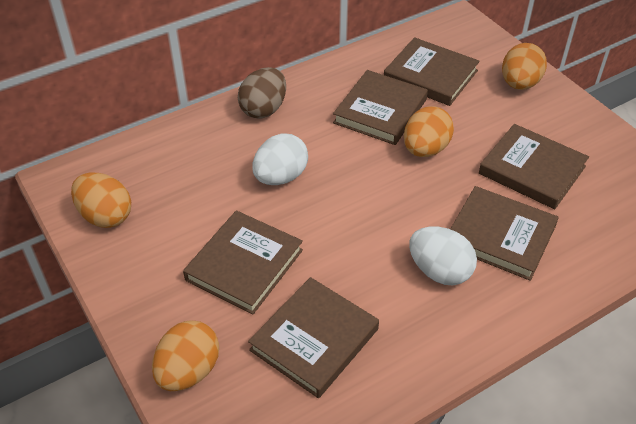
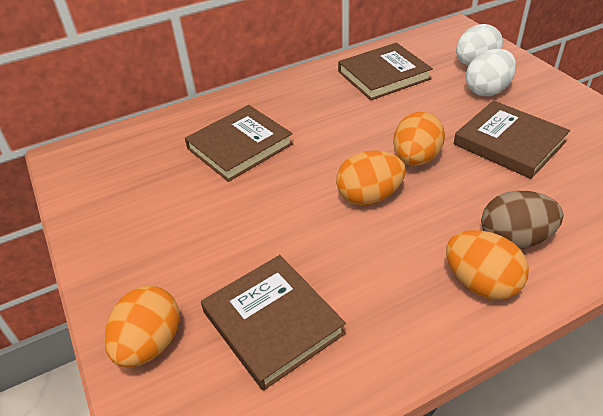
brown book: [183,210,303,315] [248,277,379,398] [333,70,428,145] [384,37,480,106] [451,186,559,281] [479,124,589,209] = 6 -> [185,105,293,182] [201,255,346,391] [338,43,433,100] [454,101,570,179] = 4

